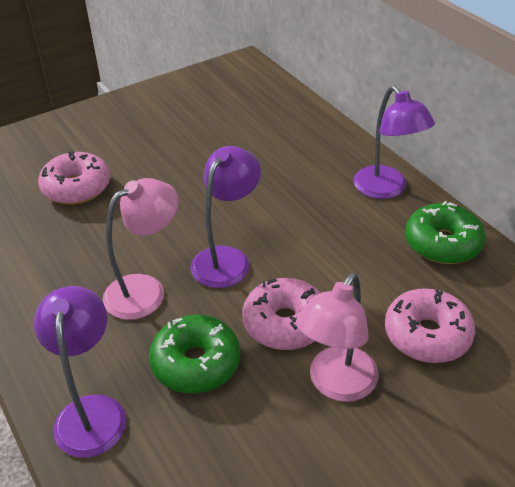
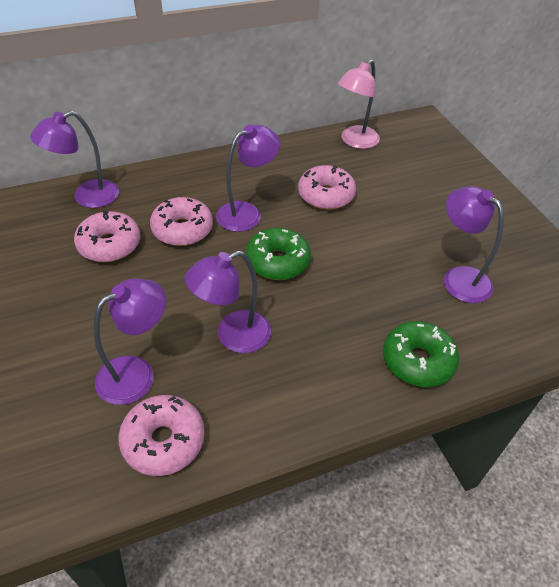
pink donut: [38,151,110,205] [242,278,320,350] [385,288,475,363] = 3 -> [74,211,140,262] [118,395,205,476] [150,197,213,246] [298,165,356,210] = 4
pink lamp: [103,178,179,320] [296,273,379,402] = 2 -> [338,59,380,149] = 1
purple lamp: [34,286,126,458] [190,146,261,288] [354,85,435,199] = 3 -> [30,111,119,208] [94,278,166,405] [185,251,271,353] [216,125,281,232] [443,186,504,303] = 5

